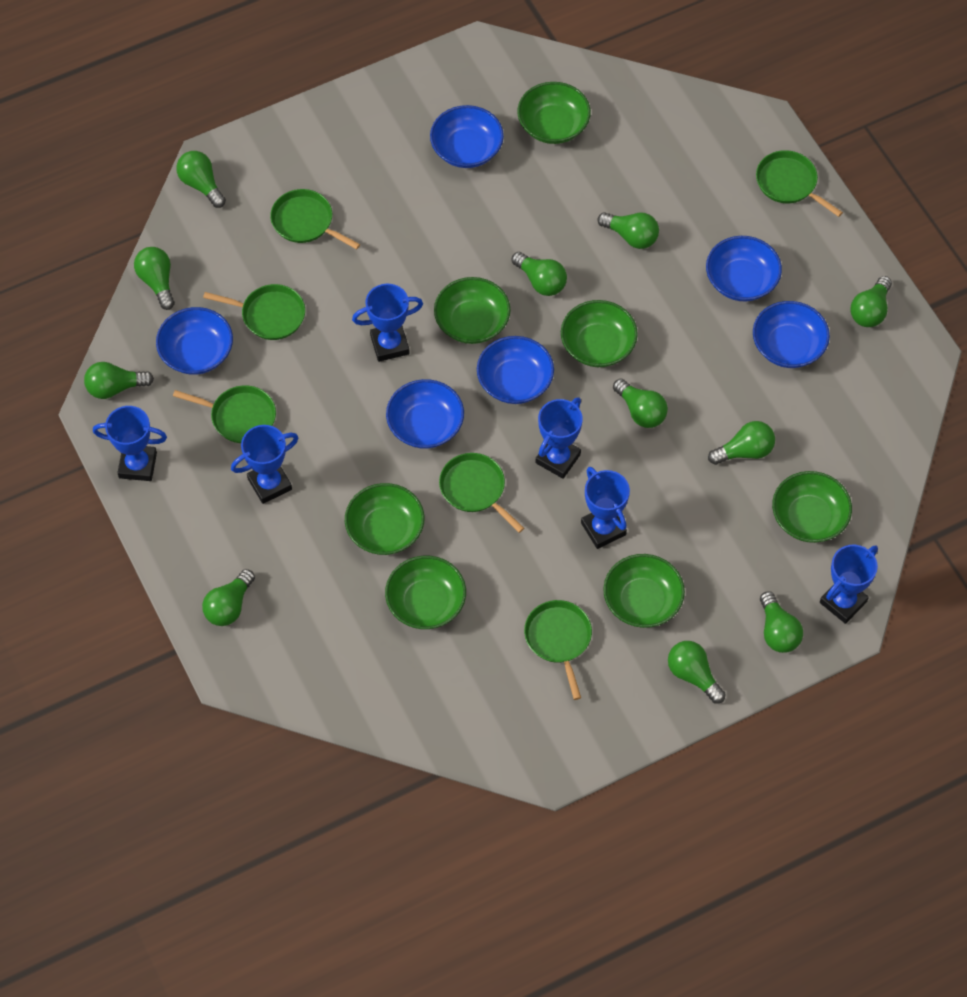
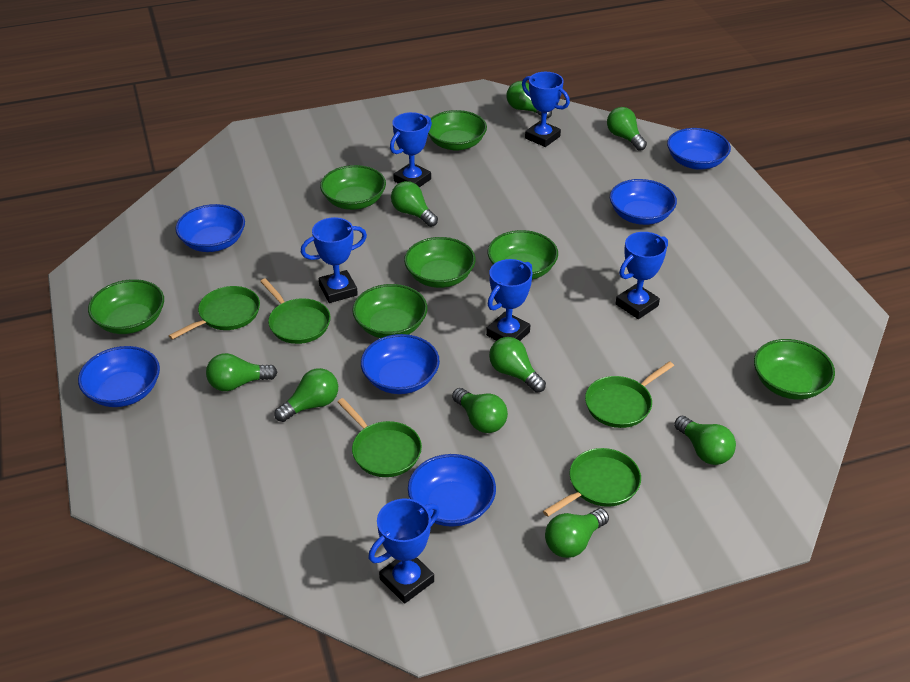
green light bulb: [84,362,154,399] [134,247,175,310] [176,151,226,208] [202,569,255,626] [511,252,567,296] [597,212,659,249] [613,379,668,428] [668,641,726,703] [708,421,775,465] [760,591,803,653] [850,276,892,327] = 11 -> [206,353,277,391] [274,368,338,422] [391,181,438,227] [452,388,508,433] [489,337,546,393] [507,81,552,119] [545,508,609,558] [607,107,647,151] [674,416,736,465] = 9
green pan: [173,385,276,443] [203,284,305,340] [270,189,360,249] [439,453,524,533] [524,600,592,700] [756,150,843,217] = 6 -> [169,286,260,340] [260,278,331,344] [338,398,422,477] [543,448,641,517] [585,361,674,428] = 5

